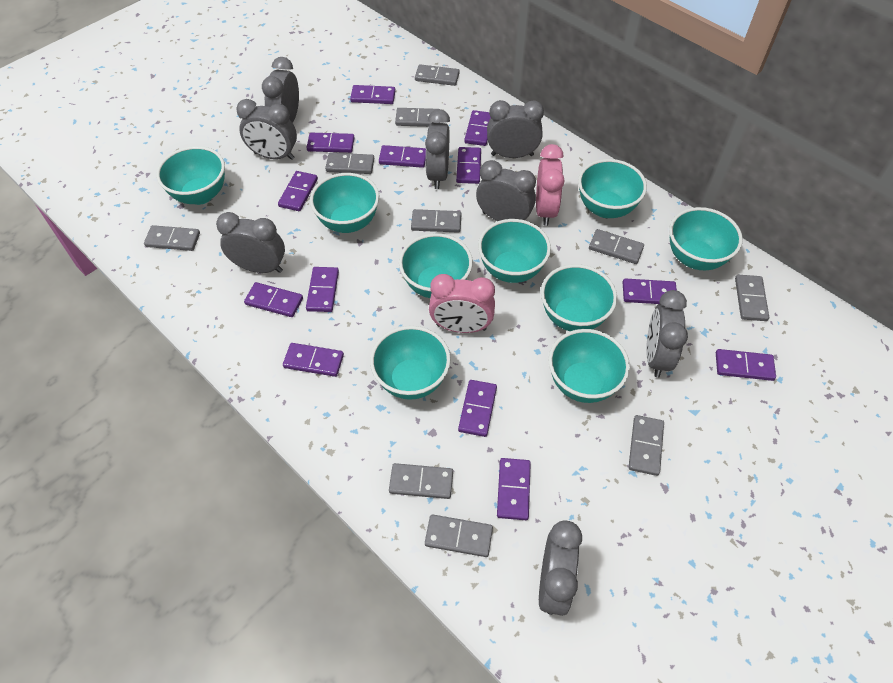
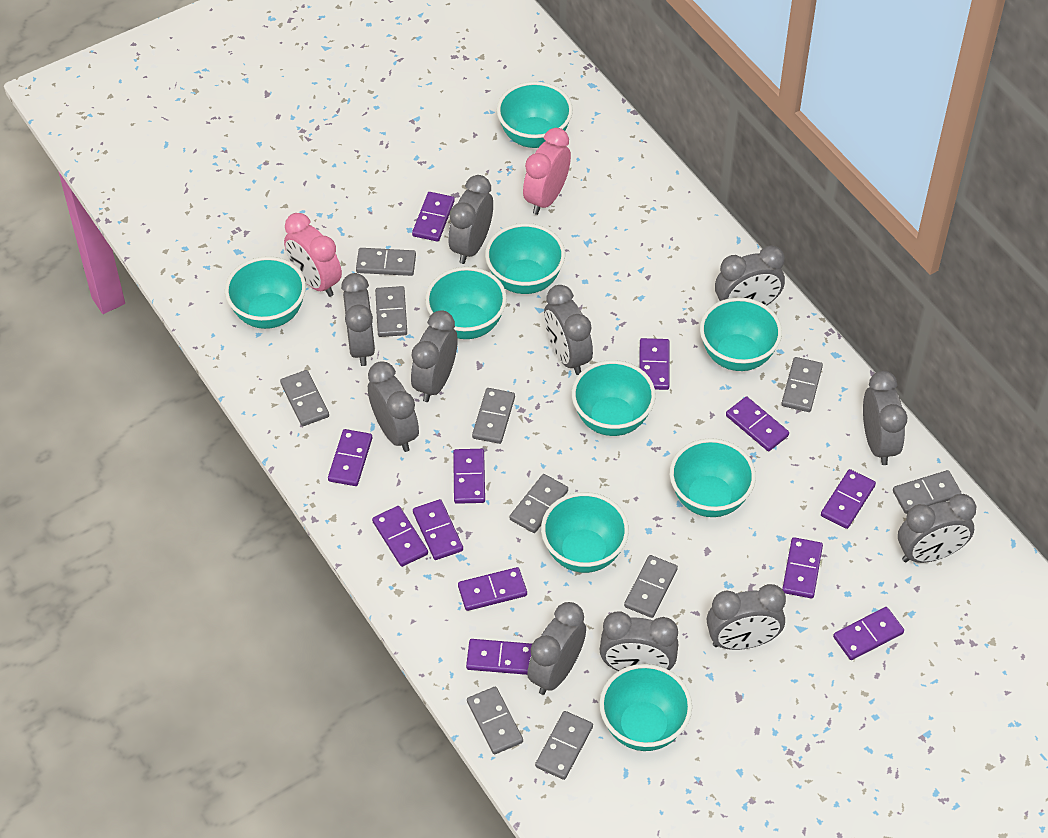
grey clock: [216,212,285,273] [236,99,297,160] [262,57,299,123] [425,109,450,189] [476,160,536,221] [487,100,544,158] [539,520,582,616] [646,290,688,377] = 8 -> [341,273,375,366] [368,361,419,452] [411,310,457,402] [449,175,493,264] [527,602,586,695] [544,285,593,375] [600,612,678,671] [707,584,786,650] [715,245,785,306] [863,371,907,465] [898,494,976,563] = 11
purple domino: [244,282,303,317] [278,171,318,211] [283,343,344,377] [306,133,355,153] [306,267,339,312] [350,85,396,104] [379,145,426,168] [456,147,481,184] [458,380,497,437] [464,110,491,146] [497,458,531,520] [623,278,677,304] [716,349,776,381] = 13 -> [328,429,372,486] [372,506,428,567] [412,192,455,242] [413,499,463,560] [453,449,485,504] [458,567,527,611] [466,639,532,675] [639,338,670,390] [726,396,789,451] [782,537,823,598] [821,469,876,529] [833,607,904,660] = 12

